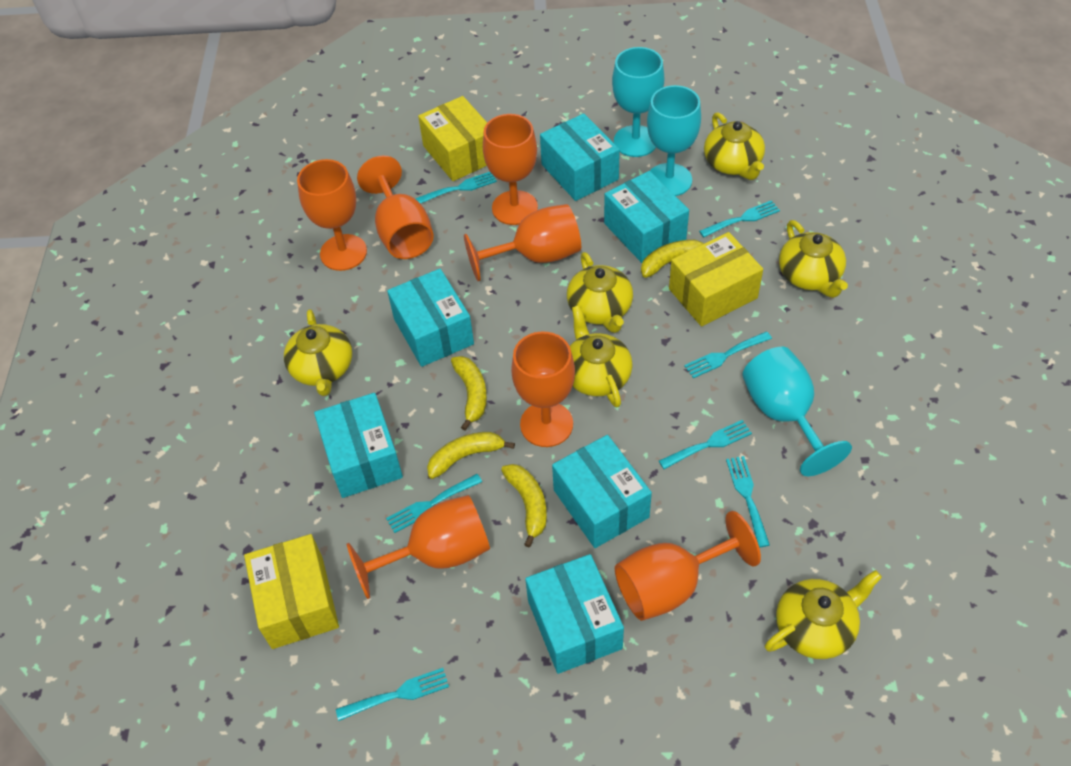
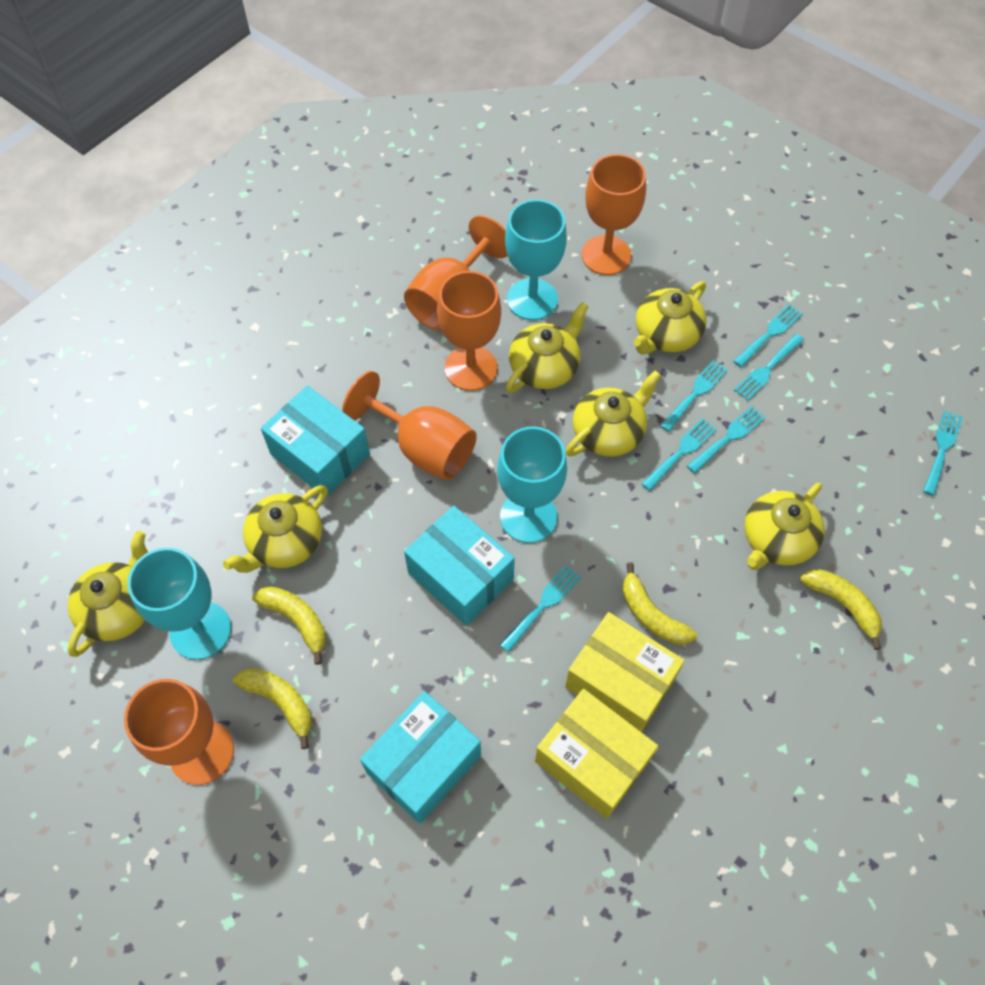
orange goblet: [297,159,367,271] [347,495,490,599] [357,156,434,259] [464,204,581,281] [483,114,538,225] [511,331,575,447] [615,511,761,621] = 7 -> [124,679,234,785] [342,371,477,481] [404,215,508,330] [437,271,501,391] [581,154,646,275] = 5
turquoise box: [314,393,403,498] [387,269,474,367] [525,554,624,674] [540,113,620,201] [552,435,652,548] [604,171,689,263] = 6 -> [261,386,370,497] [360,691,481,824] [404,505,515,626] = 3
yellow box: [244,534,339,649] [418,96,487,181] [669,232,763,326] = 3 -> [535,689,658,819] [565,612,685,732] = 2

